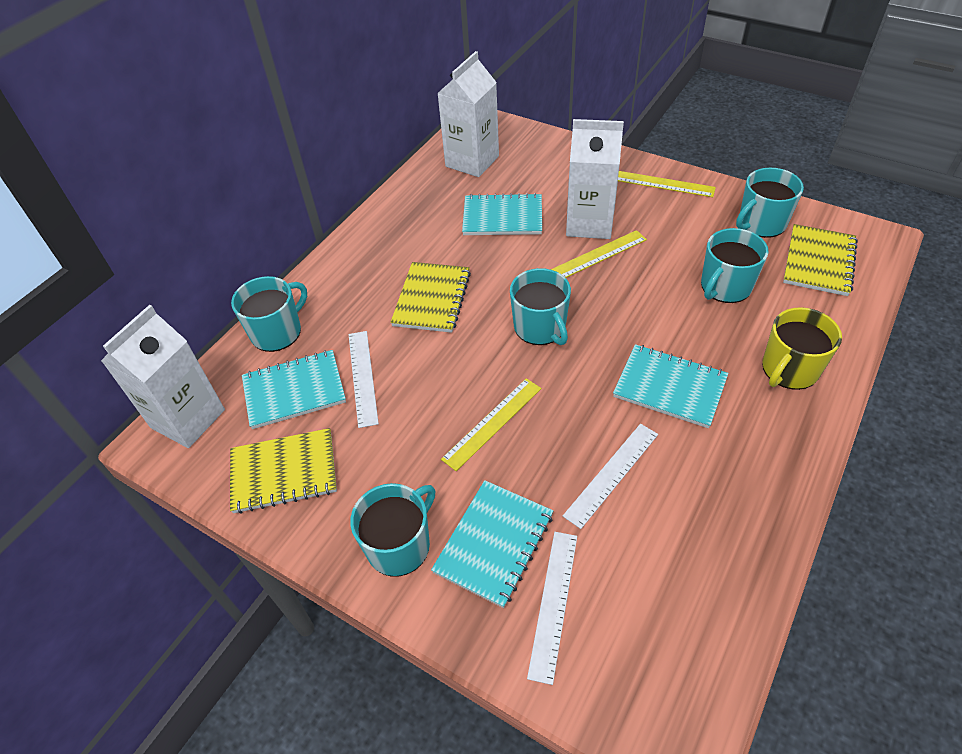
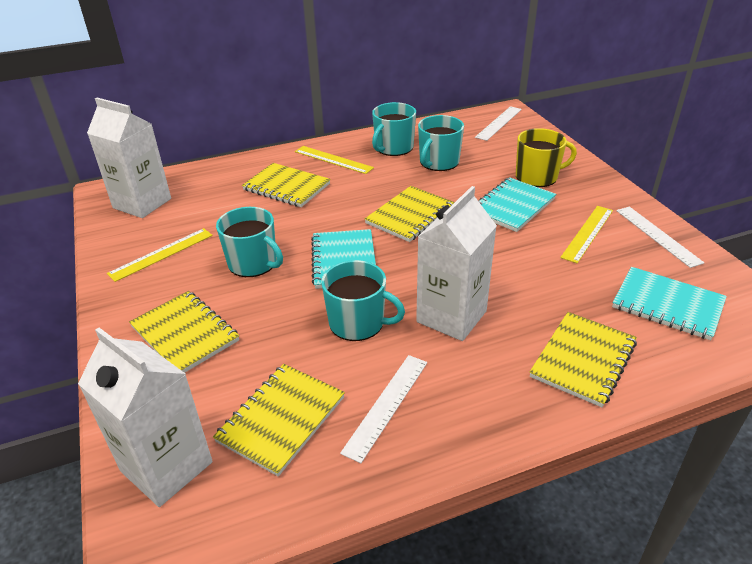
turquoise mug: [231,276,307,352] [350,483,435,577] [510,268,571,345] [701,228,769,303] [736,168,804,238] = 5 -> [216,207,283,277] [321,260,405,341] [372,102,416,156] [418,115,464,171] = 4
turquoise notebook: [242,350,346,429] [431,480,553,608] [462,193,542,235] [613,344,728,428] = 4 -> [311,229,376,289] [479,177,556,232] [612,267,727,340] = 3
yellow notebook: [230,428,337,514] [391,262,471,333] [783,224,858,296] = 3 -> [129,291,239,373] [213,364,345,477] [242,163,330,207] [365,186,455,242] [530,312,637,407] = 5

